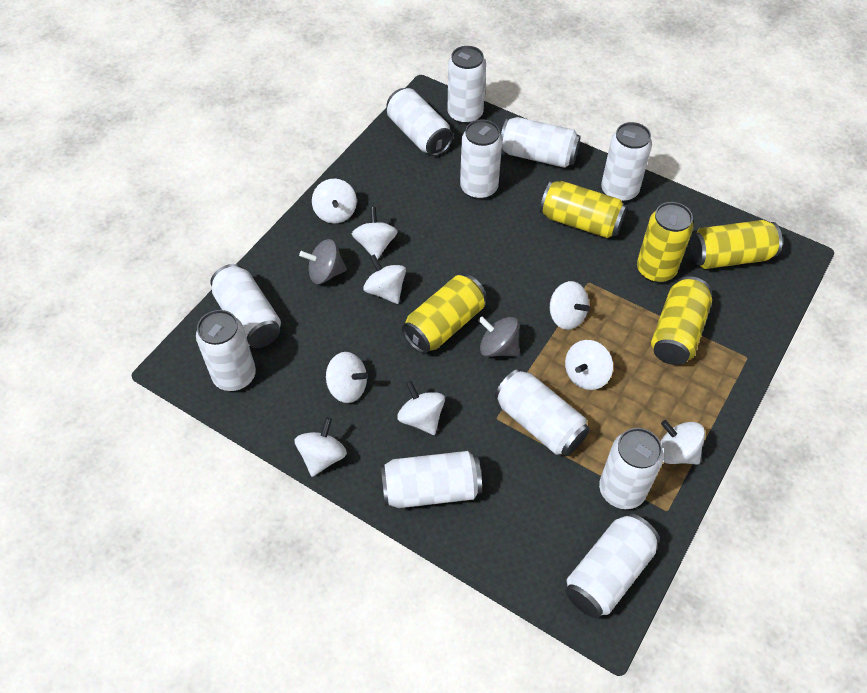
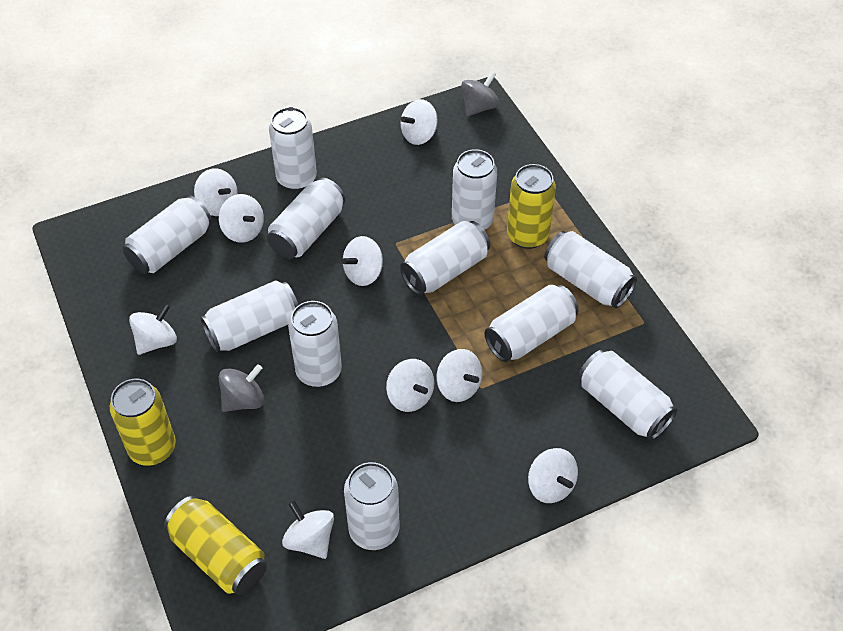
yellow can: [402,274,486,354] [540,181,627,238] [637,202,694,283] [651,276,712,365] [689,220,783,269] = 5 -> [110,379,176,466] [164,496,267,595] [507,164,556,249] = 3

